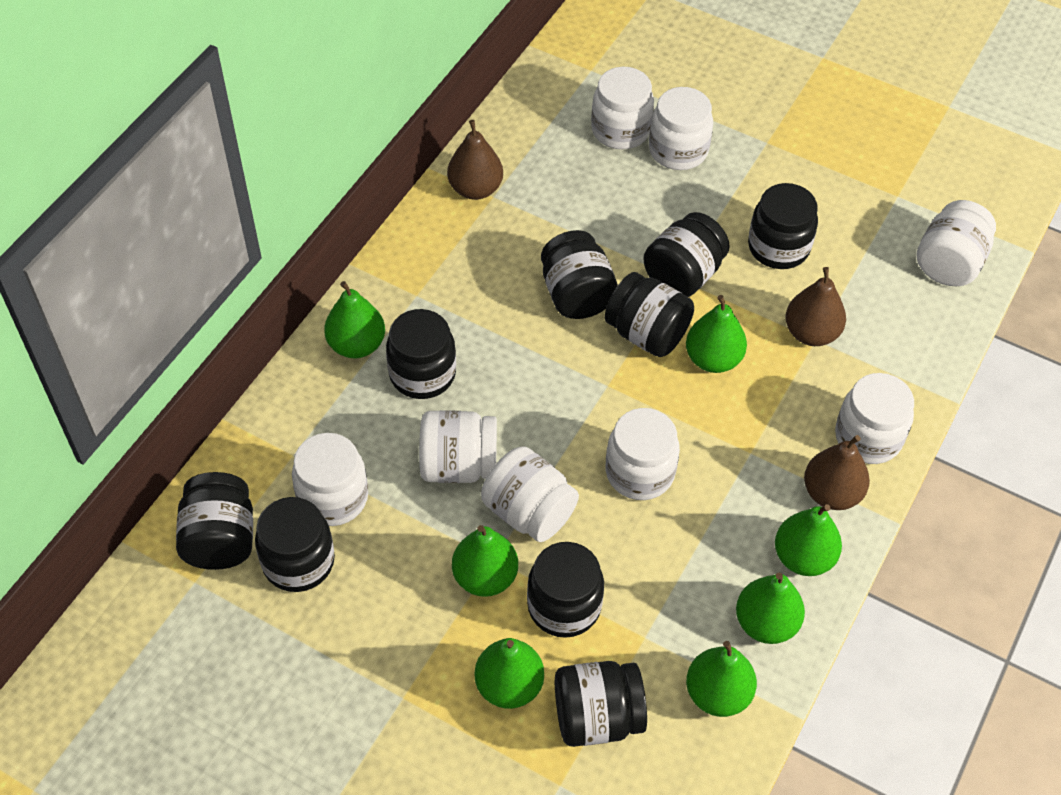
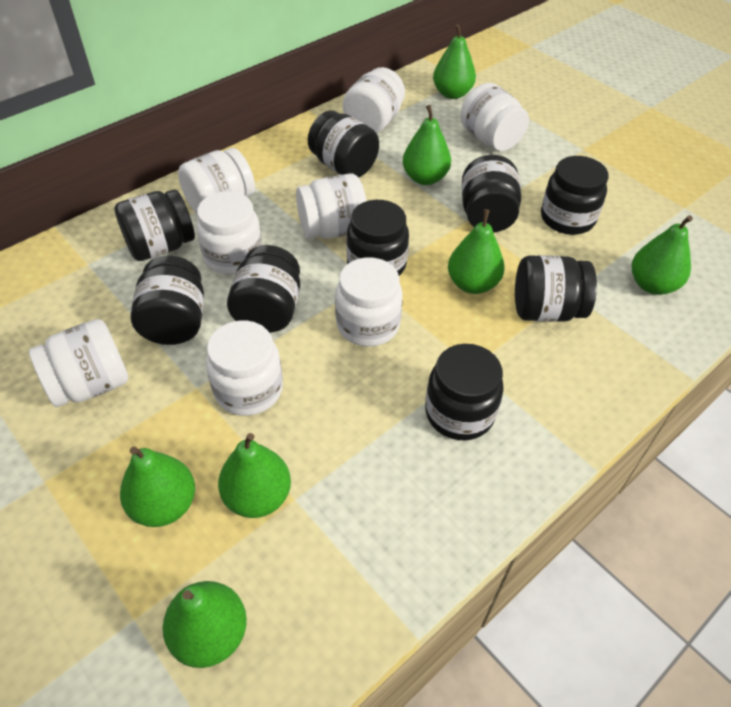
brown pear: [447,120,503,200] [785,267,846,346] [804,435,870,510] = 3 -> none = 0

